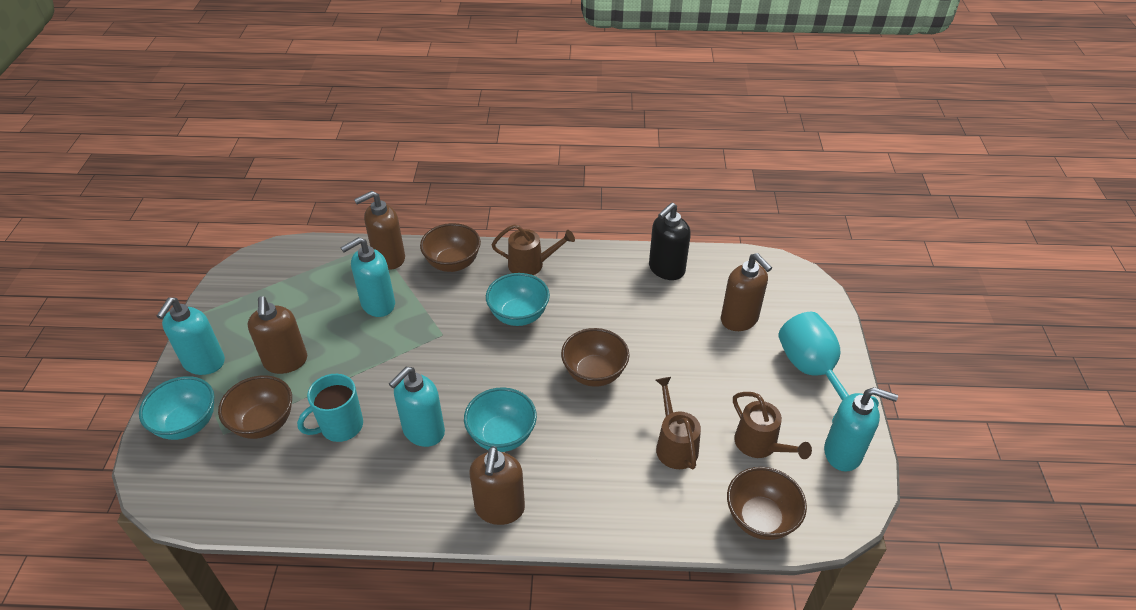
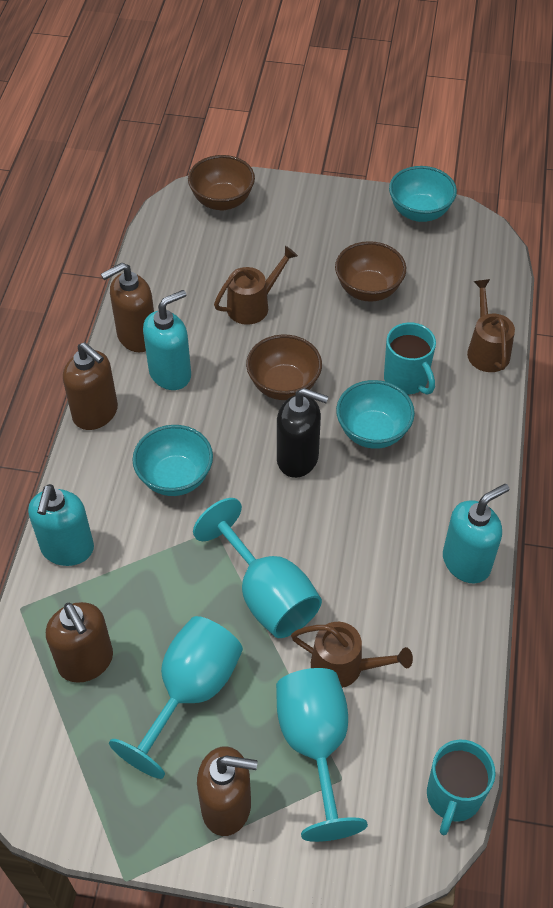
brown bowl: [218,375,292,439] [420,223,481,272] [561,328,630,387] [727,467,807,540] = 4 -> [188,155,255,211] [246,335,322,400] [335,241,406,302] = 3
turquoise goblet: [778,312,879,423] = 1 -> [109,616,243,779] [193,498,322,638] [276,668,368,842] = 3
turquoise mug: [297,374,363,442] = 1 -> [384,322,436,395] [427,740,496,835] = 2
turquoise soap dispenser: [157,297,225,375] [340,237,395,317] [389,367,445,447] [824,387,898,472] = 4 -> [28,484,94,566] [143,290,191,390] [443,484,509,583] = 3

